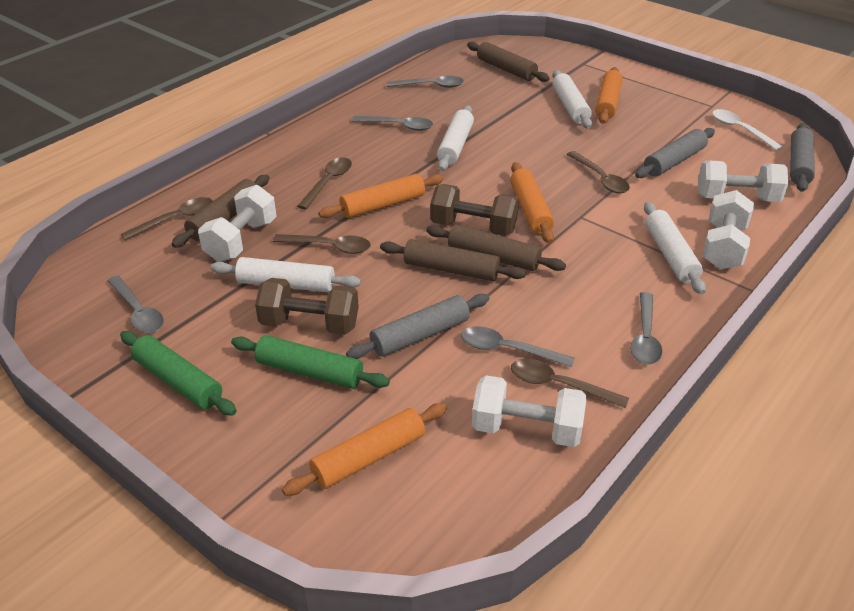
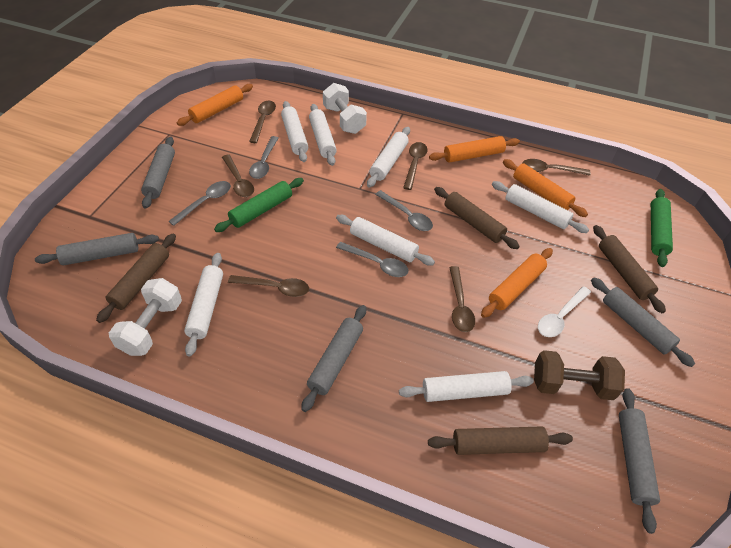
brown dumbbell: [255,278,359,335] [430,184,519,236] = 2 -> [534,350,625,400] = 1
brown spoon: [121,197,213,240] [273,234,371,254] [297,157,352,210] [511,359,629,408] [567,151,630,193] = 5 -> [222,154,254,197] [228,275,309,297] [249,101,276,143] [403,142,428,190] [449,266,475,332] [522,159,591,176] = 6
grey rolling pin: [346,294,489,359] [635,128,715,178] [790,123,815,192] = 3 -> [35,233,159,265] [141,137,175,209] [301,305,366,412] [591,278,695,367] [619,388,660,534] = 5
grey spoon: [107,276,164,333] [352,116,433,131] [387,76,464,88] [461,326,575,367] [630,292,663,365] = 5 -> [168,181,231,226] [249,136,279,179] [336,242,409,277] [375,190,433,231] = 4
white dumbbell: [198,185,277,262] [472,375,586,447] [698,160,788,202] [702,190,754,270] = 4 -> [109,278,182,356] [323,83,367,134] = 2
white rolling pin: [211,257,361,292] [437,105,474,171] [552,70,592,129] [644,202,706,294] = 4 -> [184,253,223,357] [281,101,308,162] [309,104,337,166] [336,215,435,266] [367,127,410,188] [399,371,534,402] [492,181,589,233] = 7

